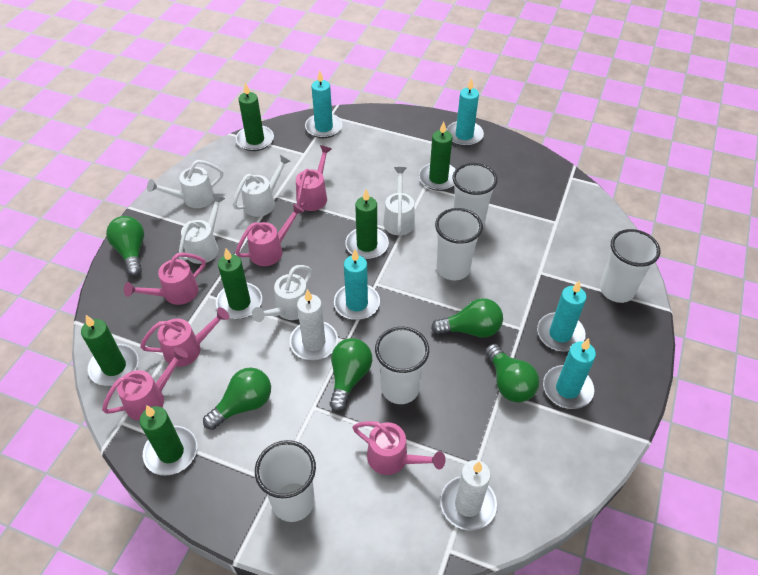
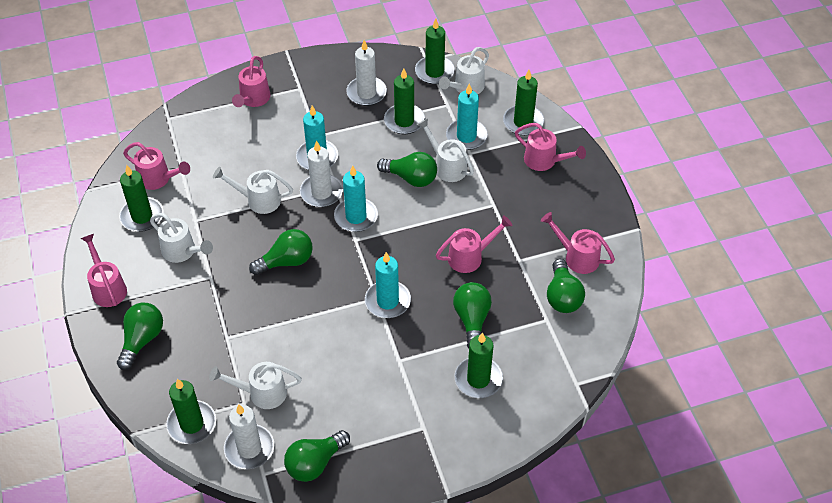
green light bulb: [106,216,144,276] [203,368,271,430] [330,338,372,412] [431,298,503,338] [485,344,539,402] = 5 -> [117,303,163,370] [249,229,313,275] [284,430,350,482] [377,152,437,187] [453,282,492,348] [547,259,585,313] = 6
turquoise candle: [305,70,343,138] [334,249,380,320] [446,78,484,146] [537,280,586,351] [543,338,596,409] = 5 -> [296,105,338,170] [334,166,378,232] [365,252,411,318] [446,84,488,150] = 4
white candle: [290,289,338,360] [440,460,497,530] = 2 -> [224,404,274,469] [300,140,343,207] [346,40,387,106] = 3
white cup: [255,440,316,522] [375,327,429,404] [435,208,483,280] [453,163,497,227] [600,229,660,303] = 5 -> none = 0

